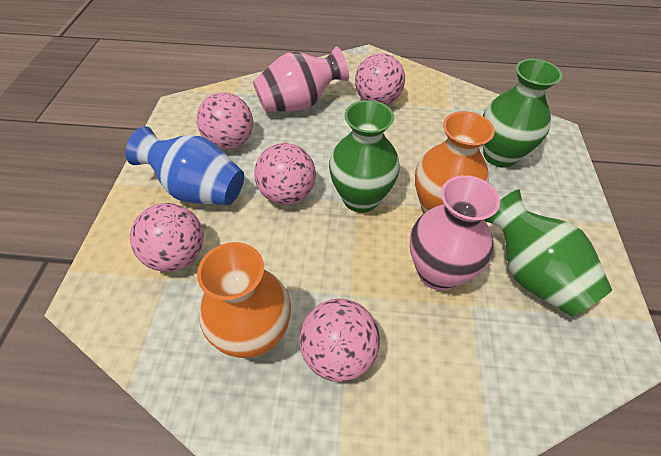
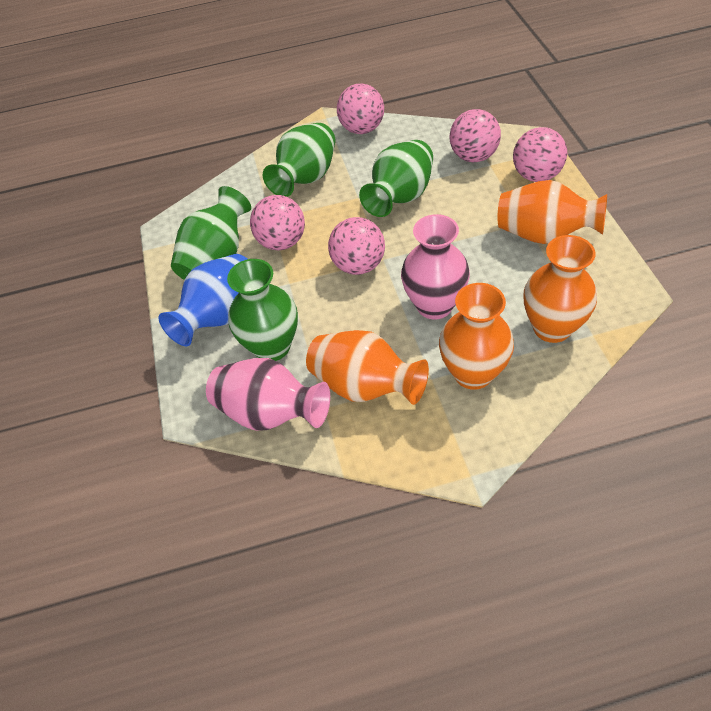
green vase: [329,100,400,213] [483,59,562,168] [484,189,612,317] = 3 -> [171,186,251,280] [227,259,298,361] [263,123,335,197] [359,140,433,217] = 4
orange vase: [197,242,291,358] [415,111,495,213] = 2 -> [306,330,429,405] [439,283,514,390] [498,180,607,244] [523,235,597,343] = 4

